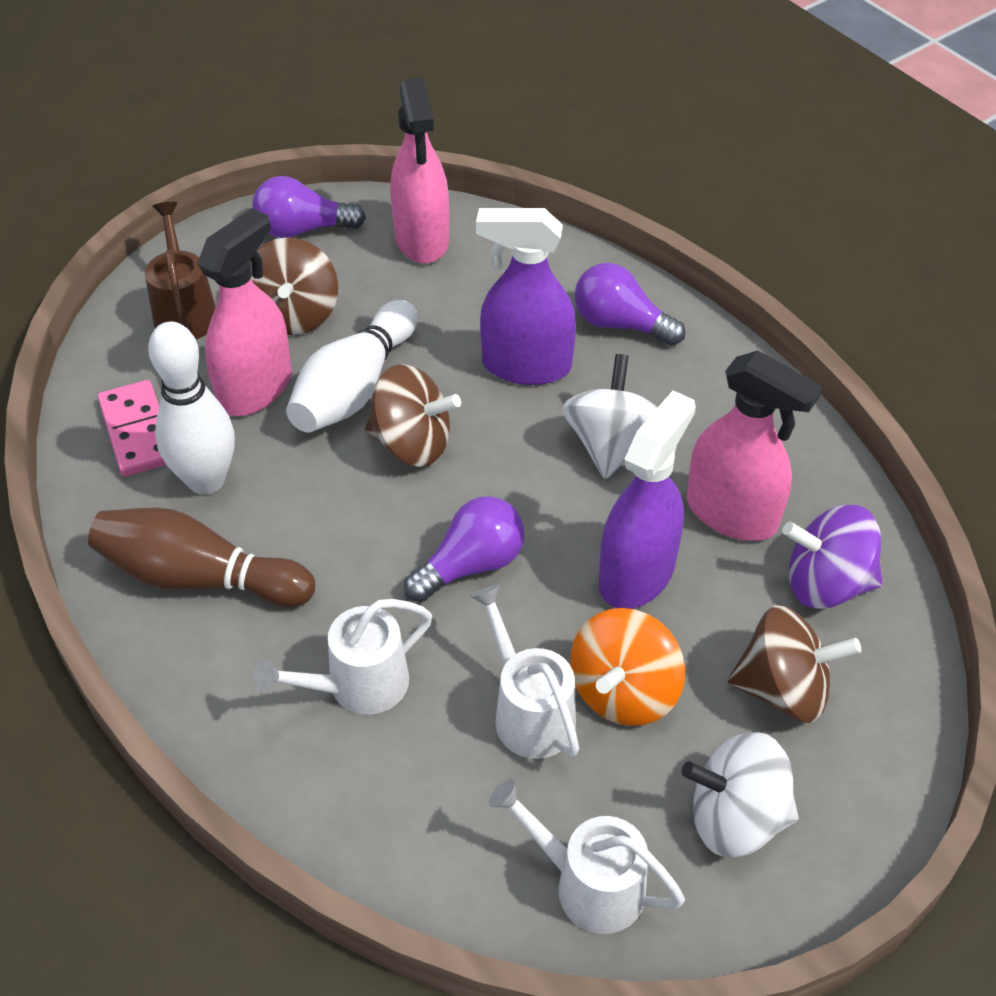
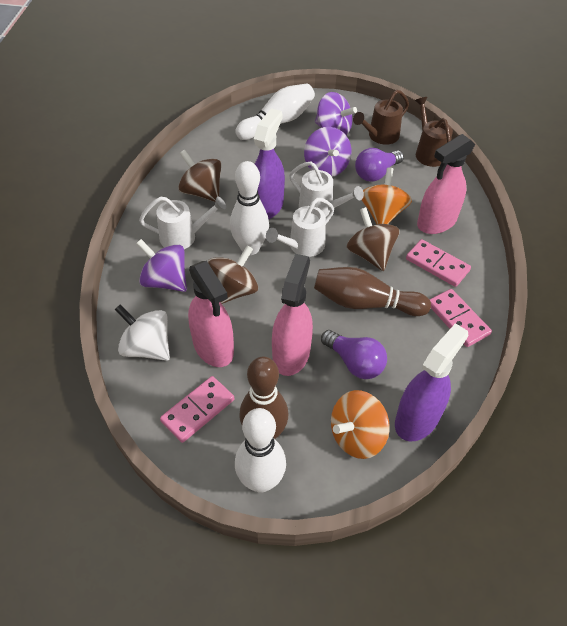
brown bowling pin: [88,507,315,607] = 1 -> [239,357,288,439] [314,267,431,316] = 2
brown watering can: [145,202,216,339] = 1 -> [353,90,409,145] [415,97,453,167] = 2
orange spinning top: [570,608,685,726] = 1 -> [331,390,390,459] [362,167,412,224] = 2
pink domino: [98,380,166,477] = 1 -> [160,376,234,443] [406,239,471,287] [430,289,492,347] = 3
purple light bulb: [252,176,366,238] [404,496,524,602] [575,263,685,346] = 3 -> [321,330,387,379] [355,148,404,182] = 2
purple spinning top: [782,505,883,609] = 1 -> [136,239,187,292] [304,127,352,177] [315,92,357,136] = 3
white bowling pin: [148,321,235,495] [286,300,417,432] = 2 -> [230,161,269,255] [235,83,315,140] [235,408,286,493] = 3
white spinning top: [562,354,658,479] [682,732,799,857] = 2 -> [115,304,170,361] = 1

